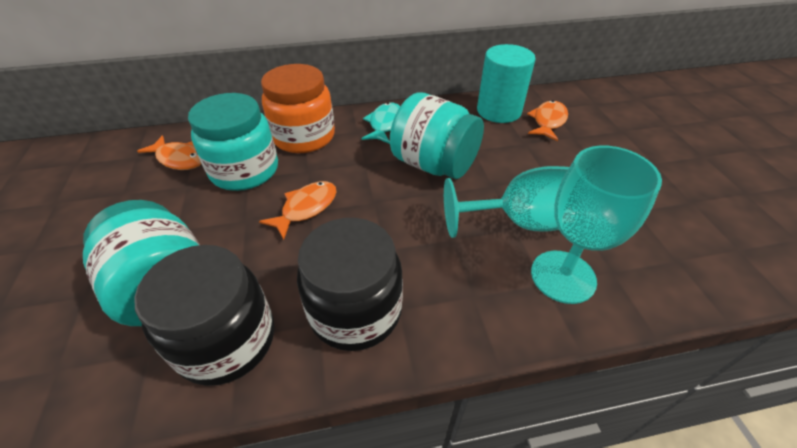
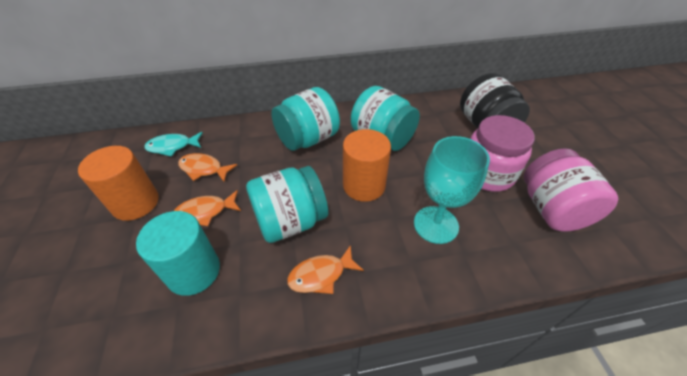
black jar: [134,245,274,386] [297,218,403,351] = 2 -> [460,73,530,129] = 1
orange cylinder: none = 0 -> [78,146,159,221] [343,129,391,202] = 2
orange jar: [261,64,335,153] = 1 -> none = 0
pink jar: none = 0 -> [470,115,535,192] [524,148,618,232] = 2
turquoise goblet: [444,166,569,238] [531,146,662,304] = 2 -> [414,136,490,244] = 1

